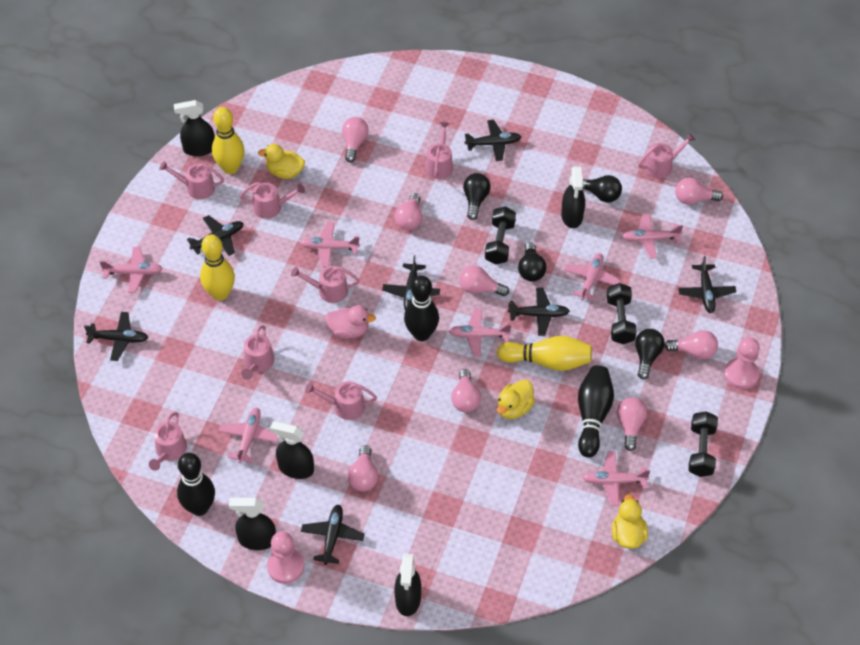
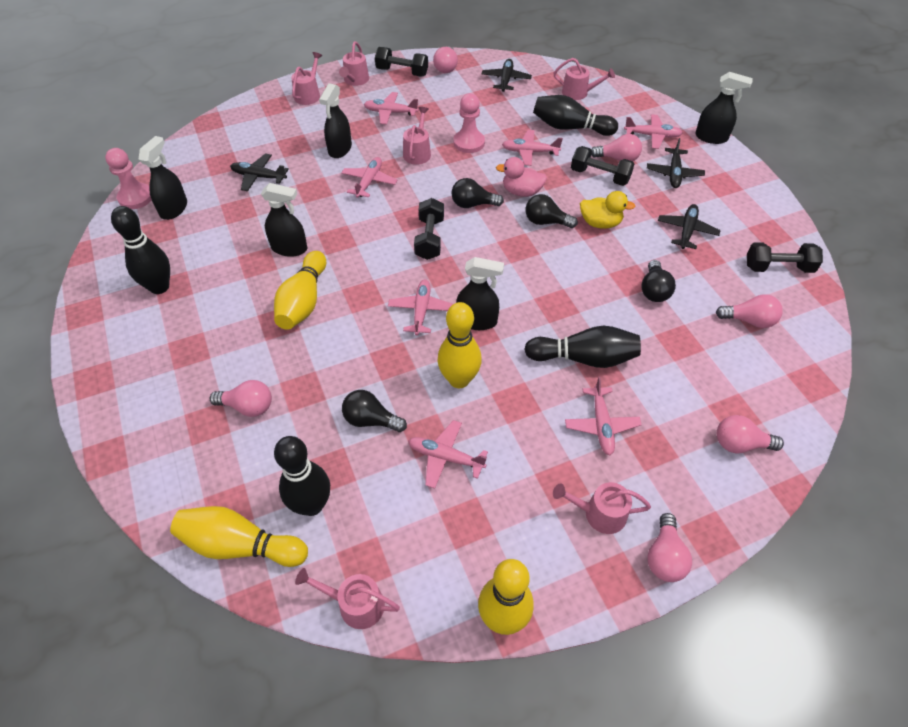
black bowling pin: [177,453,215,516] [404,275,439,341] [578,365,614,458] = 3 -> [111,206,170,294] [274,436,330,516] [524,326,641,368] [533,95,618,136] = 4
black dumbbell: [485,207,516,264] [607,283,637,344] [688,411,718,477] = 3 -> [375,47,428,76] [414,198,444,260] [571,146,634,186] [747,242,823,273] = 4
black plane: [84,312,148,361] [187,215,243,256] [301,505,365,565] [382,255,440,310] [465,120,521,161] [508,288,570,336] [678,256,736,313] = 7 -> [230,153,289,191] [481,59,532,92] [647,138,705,188] [658,204,721,249] = 4
pink light bulb: [342,117,369,162] [348,445,378,492] [395,193,422,230] [451,369,481,412] [459,265,509,296] [617,397,647,451] [665,330,718,359] [675,177,723,205] = 8 -> [210,380,272,417] [433,47,458,73] [591,134,642,161] [647,513,692,582] [716,294,783,328] [717,415,784,453] = 6
pink watering can: [149,412,187,471] [159,161,224,199] [240,182,305,219] [241,325,274,380] [291,266,360,303] [305,381,377,420] [425,122,453,179] [638,133,695,178] = 8 -> [291,52,322,105] [295,568,400,629] [339,41,369,86] [403,107,431,165] [553,58,615,100] [553,482,651,534] = 6
yellow bowling pin: [200,234,235,301] [212,107,245,174] [497,336,592,371] = 3 -> [170,506,308,567] [274,251,326,330] [438,302,482,388] [478,559,533,635] = 4
yellow duck: [258,144,305,179] [497,380,535,419] [612,494,648,549] = 3 -> [580,191,635,229] = 1

